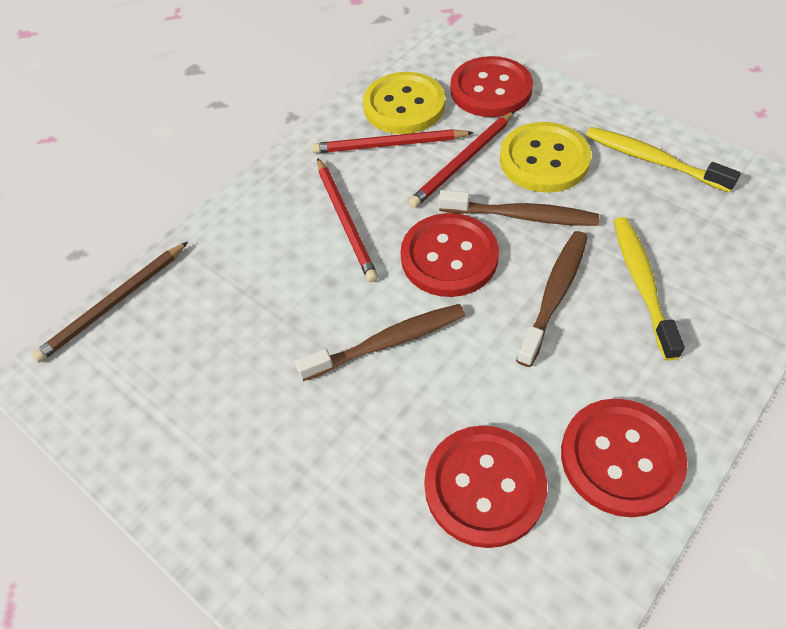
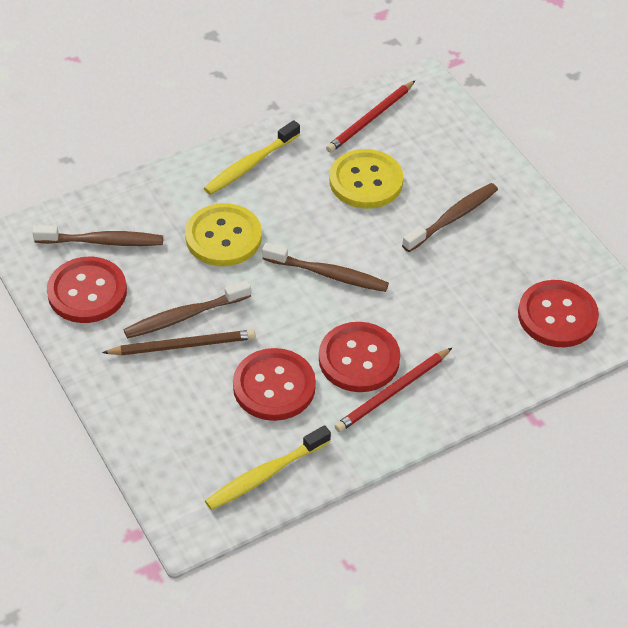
brown toothbrush: [295,304,465,381] [439,190,599,226] [516,231,588,367] = 3 -> [32,225,163,246] [123,280,251,339] [262,243,389,292] [402,183,498,252] = 4
red pencil: [312,129,474,153] [317,158,378,282] [408,111,515,208] = 3 -> [326,80,416,153] [335,348,452,432] = 2

